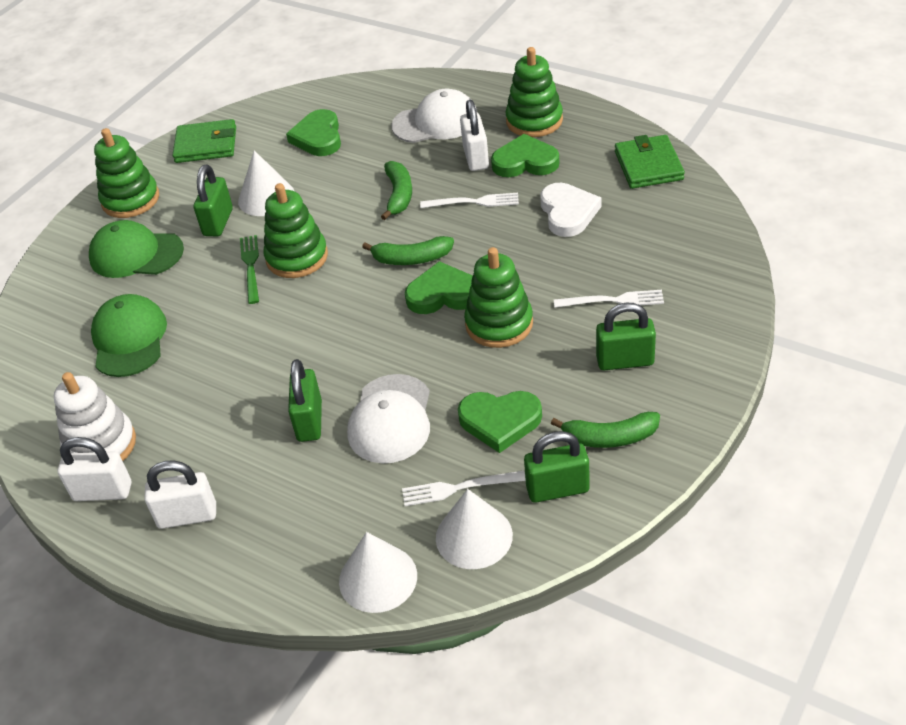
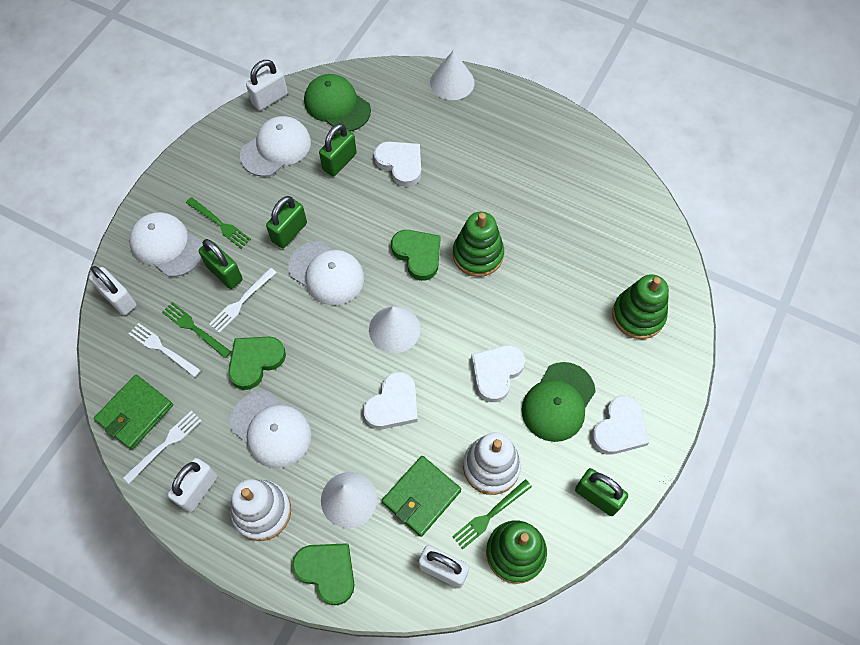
green banana: [362,236,454,265] [381,161,412,220] [551,412,660,448] = 3 -> none = 0
green fork: [240,235,259,304] = 1 -> [162,302,231,358] [186,197,251,249] [452,479,532,549] = 3
green heart: [286,109,341,156] [405,261,473,314] [458,391,542,453] [491,134,559,177] = 4 -> [228,336,286,390] [292,543,354,605] [391,230,440,281] = 3
green stacking toy: [94,128,159,218] [264,183,328,278] [464,247,533,348] [505,47,563,137] = 4 -> [453,212,504,277] [486,521,547,584] [612,274,669,339] = 3
white cap: [347,374,430,464] [391,89,478,143] = 2 -> [129,212,203,277] [230,391,311,468] [240,116,311,177] [288,241,364,305] = 4
white heart: [540,183,601,237] = 1 -> [363,372,418,429] [374,142,421,187] [471,345,525,402] [591,395,650,455] = 4
white padlock: [58,437,131,501] [144,460,216,529] [460,100,489,171] = 3 -> [89,266,136,315] [168,458,218,512] [246,60,288,111] [419,545,469,588] = 4
white stacking toy: [54,372,136,461] = 1 -> [230,479,291,541] [463,432,521,495] = 2

